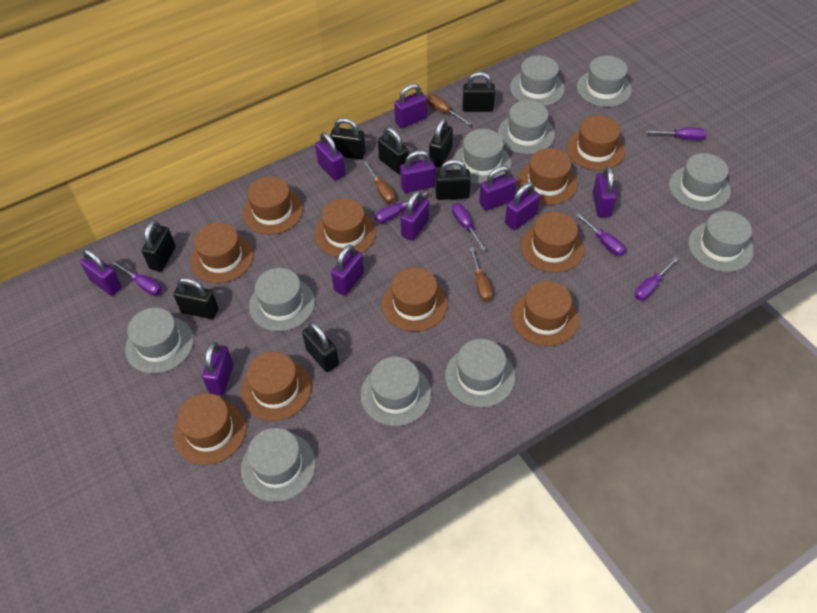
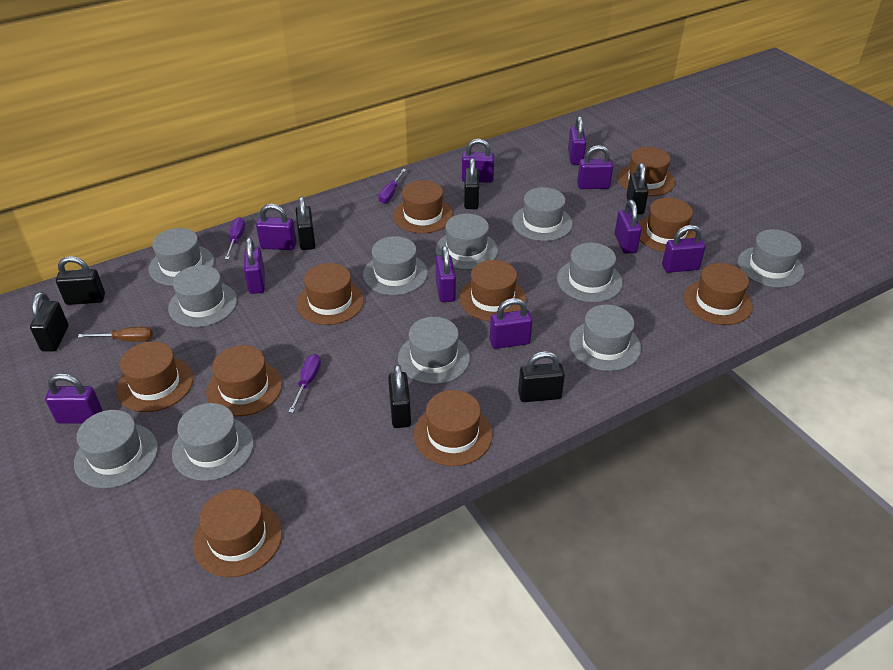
black padlock: [142,220,176,271] [174,277,219,319] [302,322,339,372] [330,118,366,160] [378,127,408,174] [429,118,453,167] [435,159,471,200] [463,72,495,112] = 8 -> [30,292,69,351] [56,256,105,305] [296,197,316,250] [388,364,411,428] [464,158,479,209] [518,351,565,402] [626,163,649,214] = 7
brown screwdriver: [363,161,395,203] [427,94,472,125] [469,247,493,302] = 3 -> [78,327,153,342] = 1
purple screwdriver: [111,261,162,296] [375,191,429,223] [452,203,486,250] [576,213,626,256] [634,257,678,300] [646,128,707,140] = 6 -> [225,217,245,259] [289,354,321,413] [378,169,406,203] = 3

